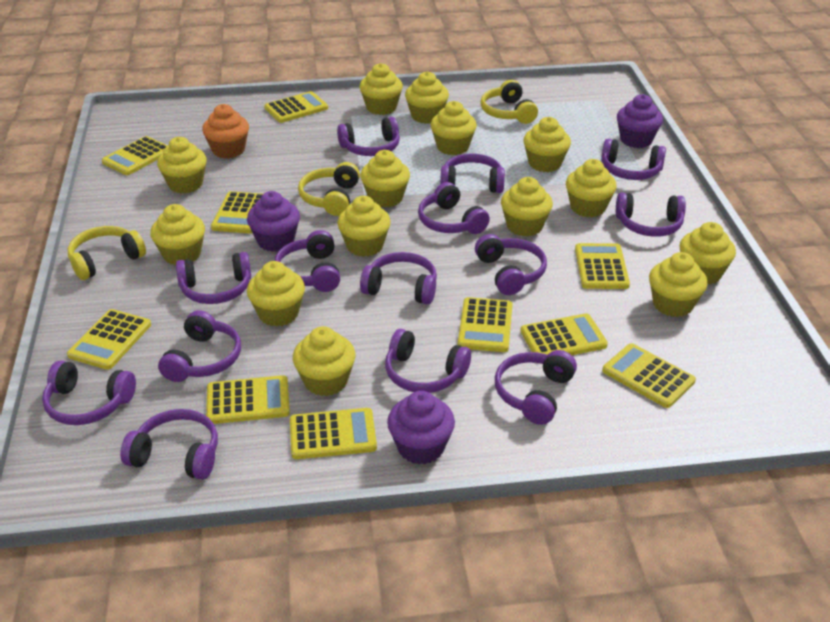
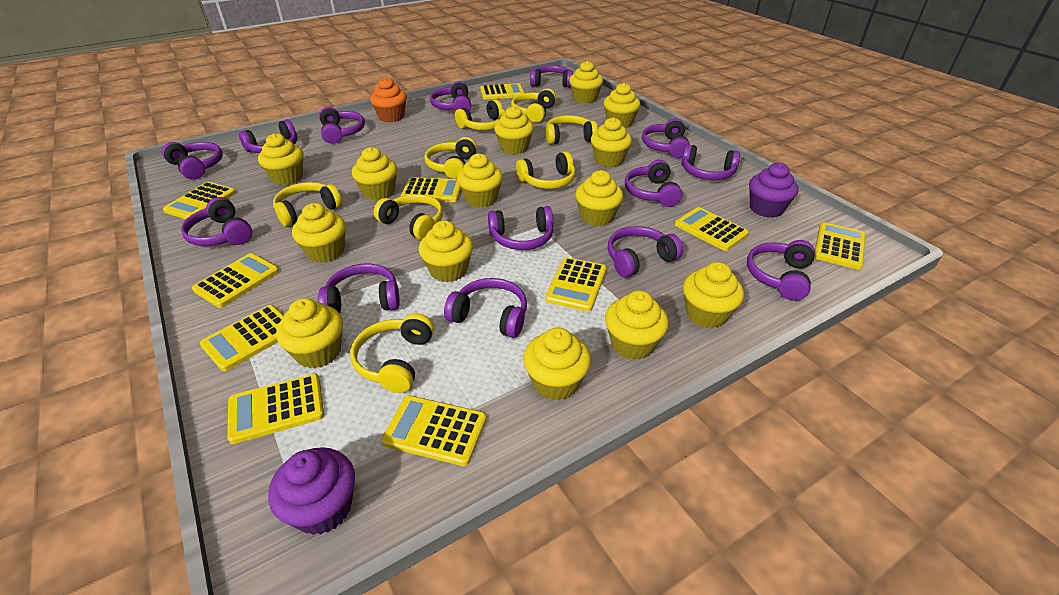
purple cupcake: [247,191,300,252] [387,391,455,464] [617,94,663,148] = 3 -> [268,447,355,535] [749,163,798,218] = 2
yellow headphones: [68,226,146,280] [298,162,360,216] [481,80,538,124] = 3 -> [273,182,342,227] [351,313,434,393] [374,194,443,240] [424,137,477,179] [455,99,505,130] [511,88,556,122] [516,152,576,189] [546,115,598,145] = 8

